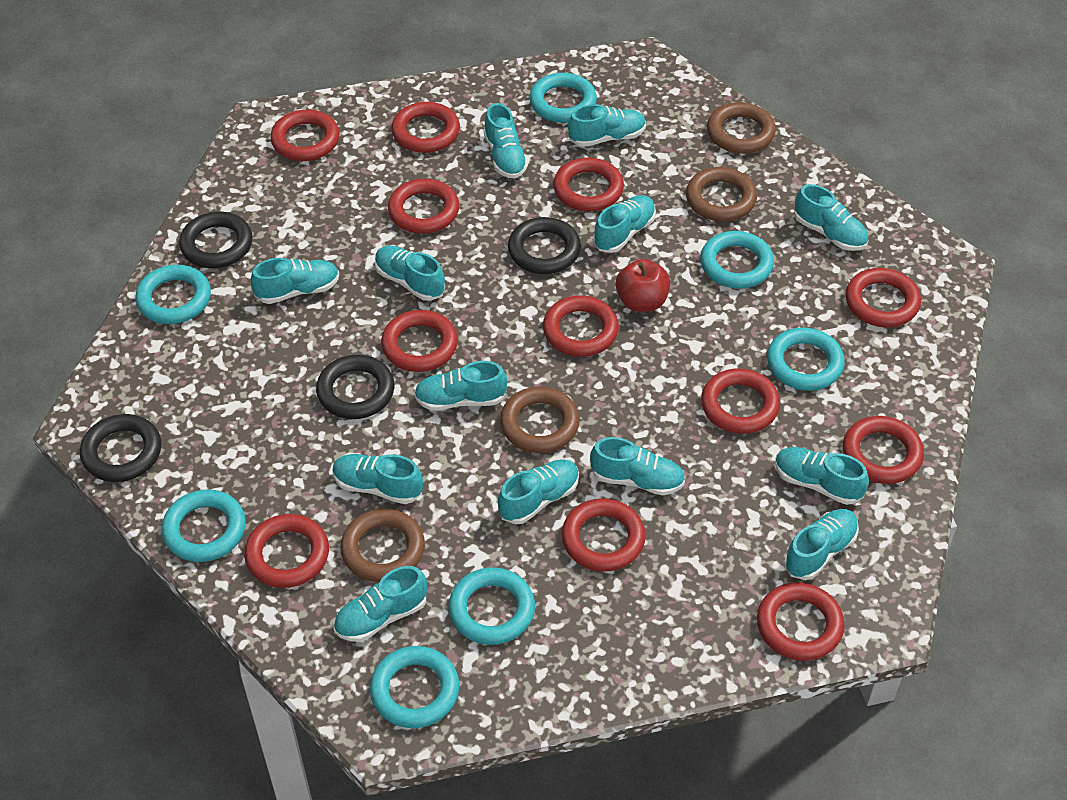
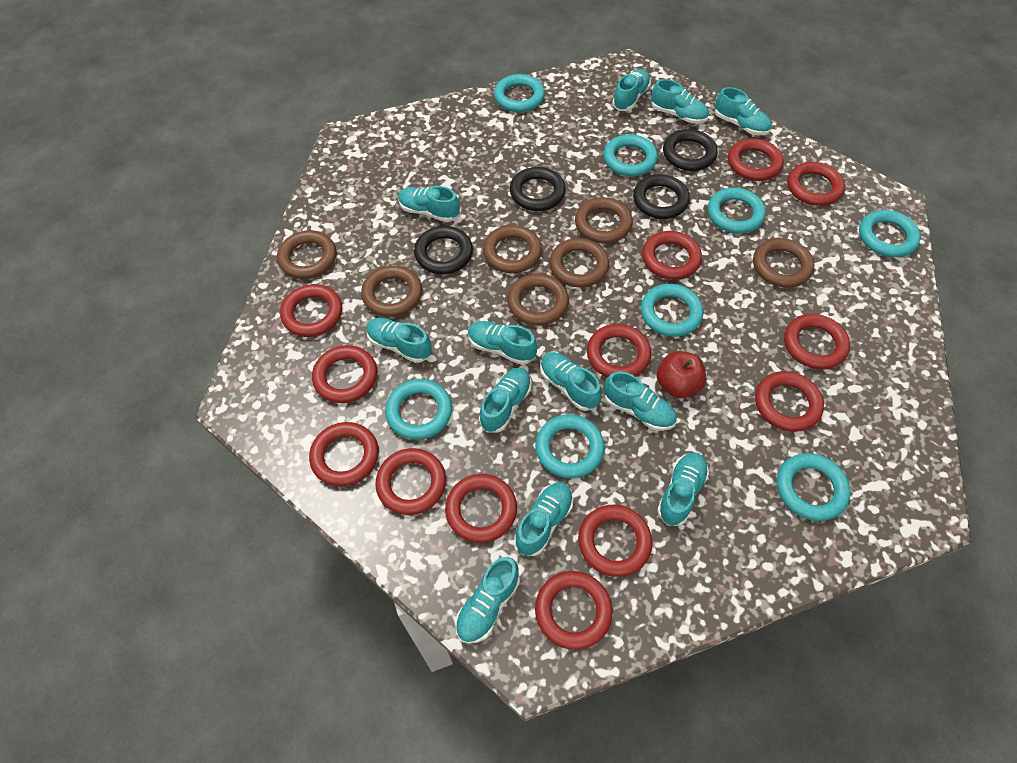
brown ring: [340,509,425,582] [500,387,580,453] [686,167,757,221] [707,102,776,154] = 4 -> [277,230,336,279] [361,266,422,317] [483,225,542,273] [507,274,569,326] [549,238,609,288] [575,197,633,244] [753,238,815,288] = 7
red ring: [244,514,329,588] [270,110,339,161] [381,310,458,372] [388,179,459,234] [391,102,460,153] [543,295,619,357] [553,157,624,212] [562,498,646,572] [701,368,780,434] [757,582,845,661] [843,416,924,484] [846,268,921,328] = 12 -> [280,284,342,337] [309,422,379,486] [312,345,377,403] [375,448,446,515] [445,474,517,543] [535,571,613,650] [578,505,653,577] [587,324,651,378] [642,231,702,280] [728,138,784,181] [755,371,824,432] [784,314,850,369] [787,162,845,206] = 13
turquoise ring: [135,265,211,324] [161,489,246,562] [370,646,459,728] [448,568,535,645] [529,73,597,123] [700,231,774,289] [767,327,845,391] = 7 -> [385,379,452,440] [494,74,545,112] [535,414,605,478] [603,134,658,176] [641,284,703,337] [708,188,766,233] [777,453,850,521] [859,210,921,257] = 8
turquoise shoe: [251,258,339,304] [332,454,423,504] [334,566,427,642] [375,245,445,301] [414,361,507,411] [483,103,528,179] [498,459,579,524] [568,104,646,147] [590,437,685,495] [593,195,656,253] [775,447,869,505] [784,509,859,580] [795,184,868,251] = 13 -> [367,318,432,363] [398,186,460,222] [455,557,520,644] [468,321,538,365] [479,368,532,433] [514,482,573,556] [540,352,602,411] [604,371,677,431] [612,69,651,111] [651,79,709,124] [657,452,709,526] [715,87,772,135] = 12

